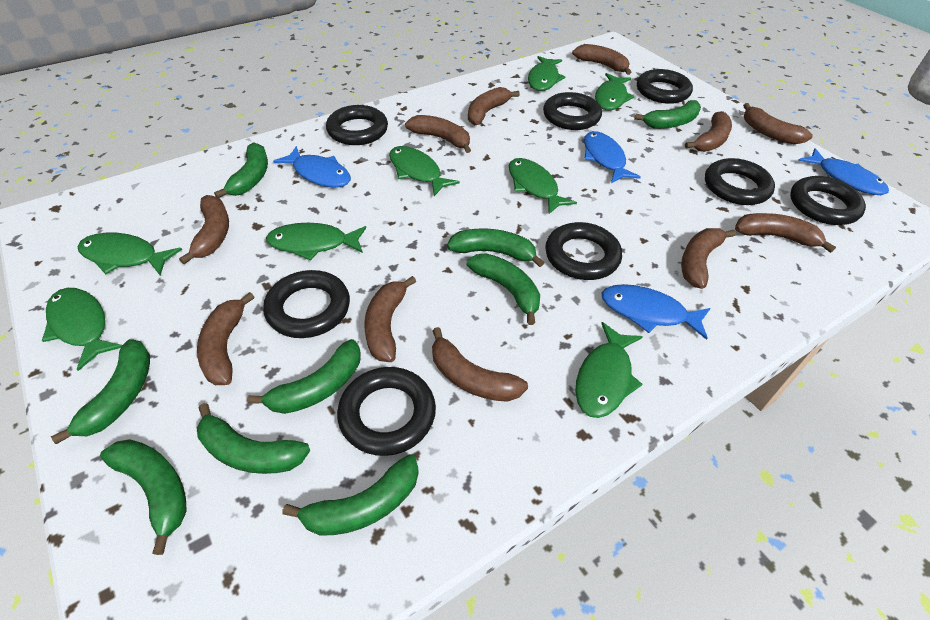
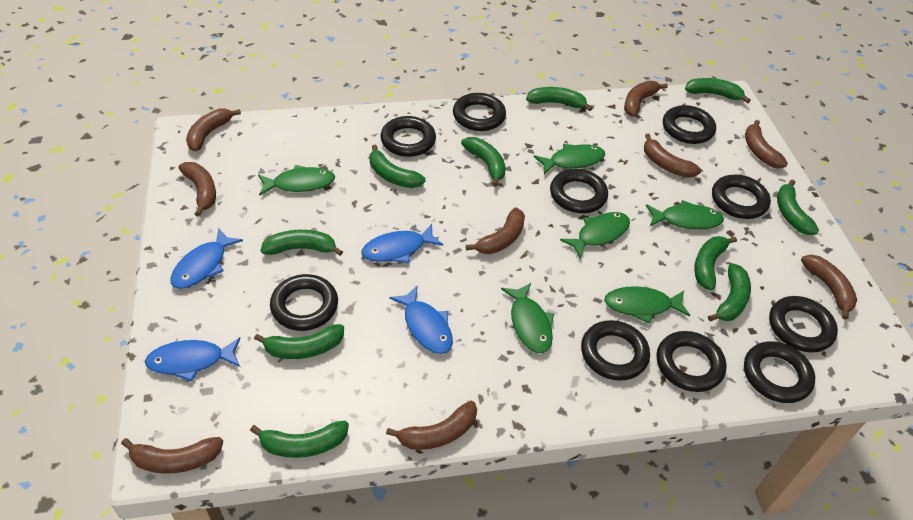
black ring: [263,270,350,338] [326,105,388,145] [337,367,436,456] [543,92,602,130] [545,222,622,280] [637,69,693,104] [705,158,775,205] [790,176,866,225] = 8 -> [270,274,338,331] [381,116,436,157] [453,93,506,131] [550,169,608,213] [581,320,650,381] [657,331,727,392] [663,105,716,144] [712,175,771,219] [744,341,815,403] [769,296,838,352] = 10
brown banana: [179,195,229,264] [197,292,255,385] [364,276,416,362] [405,115,471,153] [432,327,528,402] [468,87,520,126] [572,44,631,75] [681,228,736,289] [685,111,732,152] [735,213,836,253] [743,103,813,144] = 11 -> [121,437,223,474] [178,162,216,217] [186,109,241,151] [386,401,477,450] [466,208,525,254] [624,81,668,116] [644,133,701,178] [745,120,788,169] [801,255,857,320] = 9
green banana: [51,339,150,444] [100,439,187,555] [197,403,310,474] [214,142,268,198] [248,339,361,414] [282,454,419,536] [447,229,544,267] [467,253,540,325] [634,100,701,129] = 9 -> [250,421,349,458] [254,324,344,359] [260,230,343,256] [370,145,426,188] [461,137,506,187] [526,87,593,111] [685,78,751,103] [694,236,737,290] [708,264,751,321] [777,179,819,235] = 10
green fish: [42,288,122,371] [78,233,182,275] [266,223,366,261] [389,146,460,196] [509,158,577,214] [528,56,565,91] [575,322,643,418] [595,73,635,110] = 8 -> [258,165,335,196] [501,283,554,353] [534,144,605,175] [560,212,630,258] [604,286,691,324] [646,200,724,229] = 6

